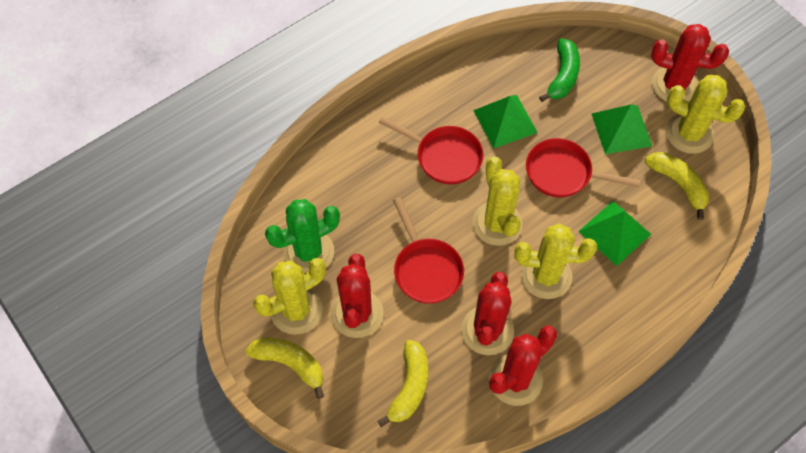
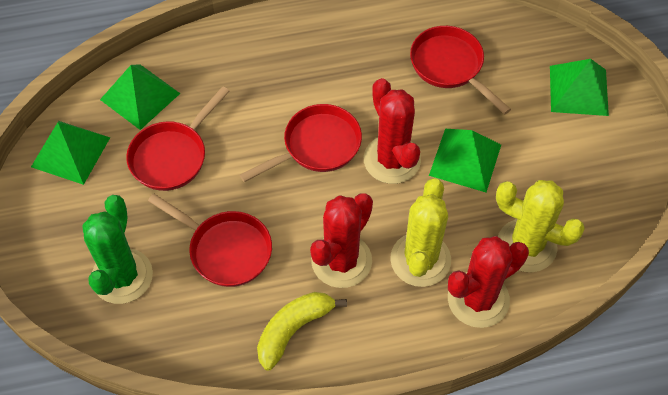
green banana: [539,38,580,102] = 1 -> none = 0
green pyramid: [473,95,538,148] [578,201,651,266] [592,104,652,154] = 3 -> [31,121,110,185] [100,64,181,130] [429,129,501,192] [550,59,609,116] = 4
red cactus: [331,254,384,338] [461,272,514,355] [489,325,557,406] [651,24,729,102] = 4 -> [310,193,373,288] [364,78,421,184] [448,236,529,328] = 3
red pan: [379,116,483,185] [393,197,464,304] [526,138,640,198] = 3 -> [126,86,230,191] [148,193,272,287] [240,104,362,182] [410,26,511,115] = 4
yellow banana: [246,338,324,399] [378,340,428,427] [645,152,709,220] = 3 -> [257,292,347,371] = 1
yellow cactus: [253,258,326,335] [472,157,523,246] [515,224,597,299] [666,75,746,154] = 4 -> [390,178,451,287] [496,180,585,272] = 2

